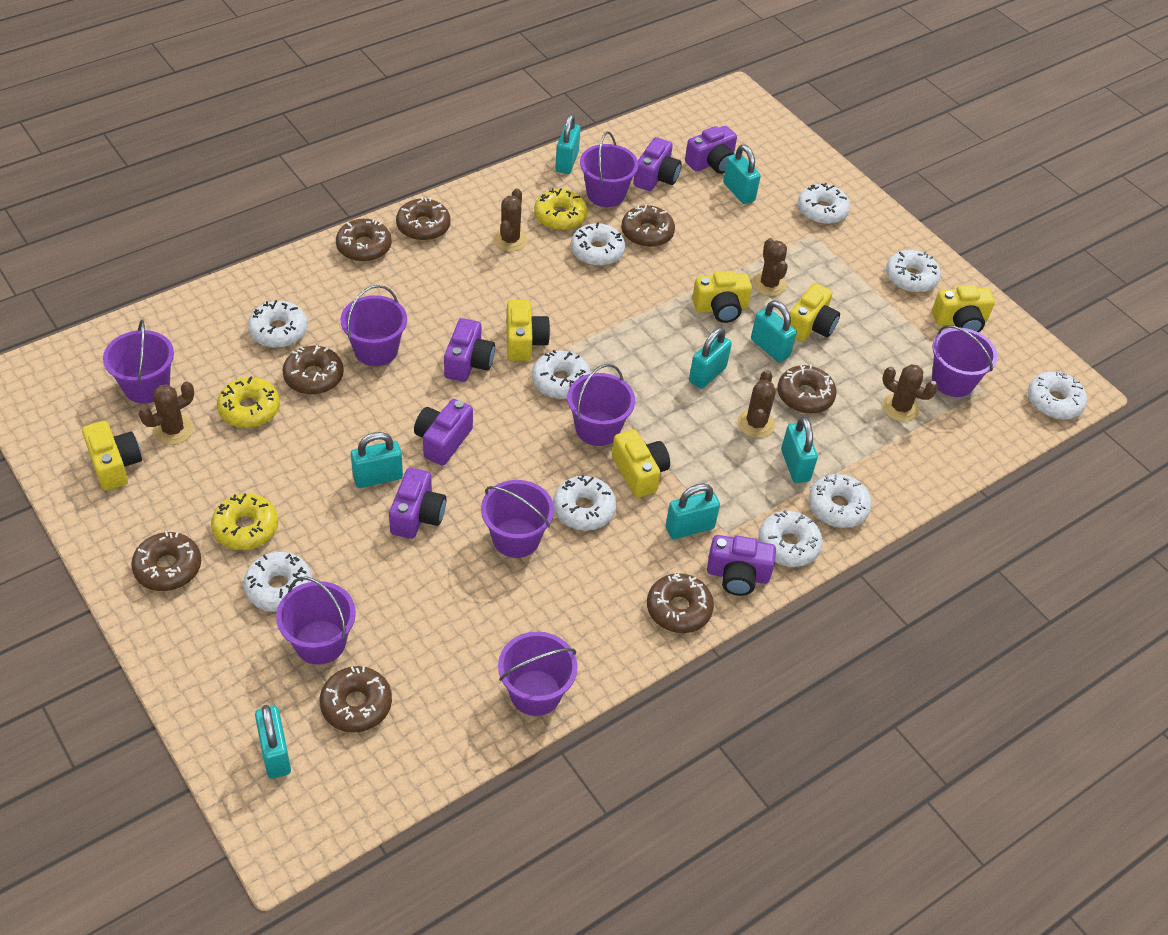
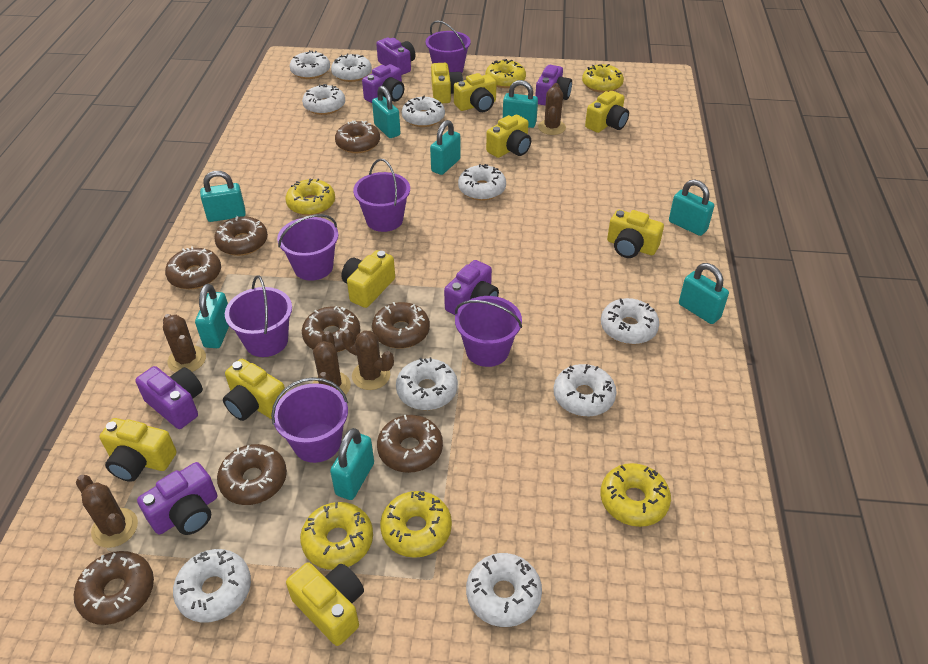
purple bucket: [103,319,174,404] [276,577,356,665] [340,285,407,366] [481,480,554,558] [498,631,578,716] [567,364,635,446] [580,131,639,207] [932,325,998,397] = 8 -> [225,275,292,357] [271,377,348,463] [277,214,338,281] [353,158,410,232] [426,21,471,73] [455,296,522,367] = 6
yellow camera: [82,421,142,491] [507,300,550,361] [612,430,670,498] [692,271,752,323] [790,283,840,342] [932,285,995,332] = 6 -> [100,418,176,482] [223,359,286,421] [286,563,364,646] [341,250,395,308] [431,63,463,103] [454,73,497,112] [486,115,531,158] [585,91,629,133] [607,210,664,258] = 9
yellow donut: [211,493,278,550] [217,377,280,428] [534,188,587,231] = 3 -> [285,178,335,216] [300,502,373,570] [380,491,452,558] [485,59,526,88] [582,64,624,93] [600,463,671,527] = 6

